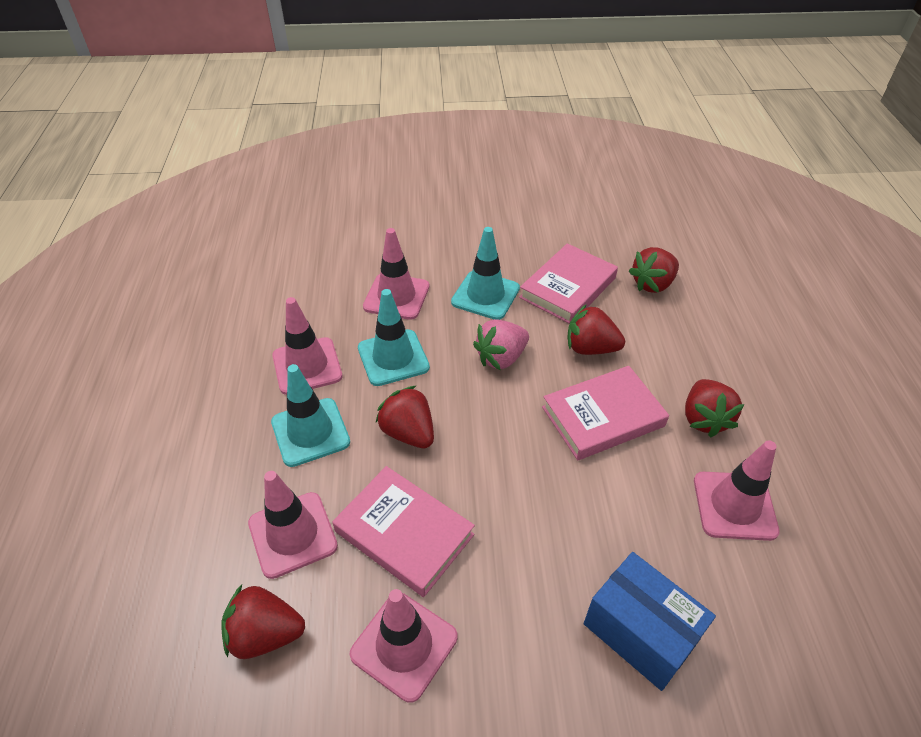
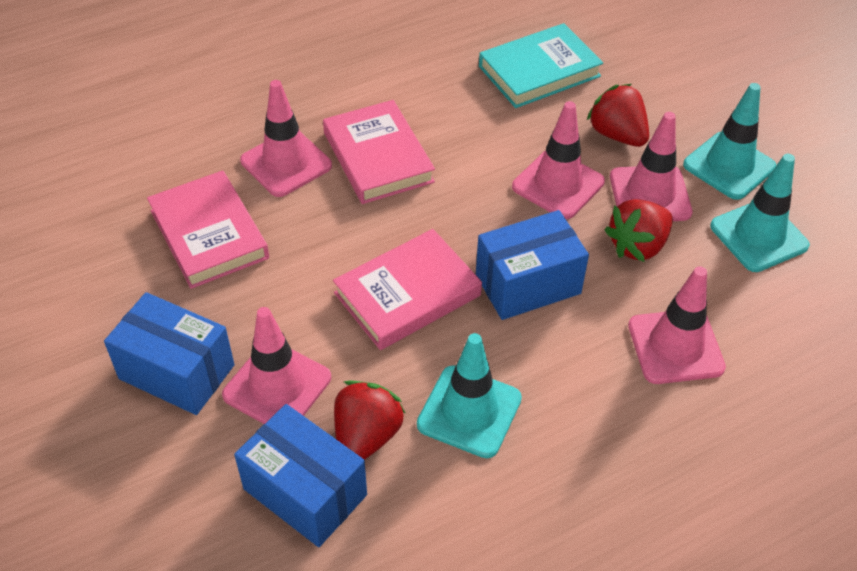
blue box: [584,552,716,691] = 1 -> [104,292,235,415] [234,404,367,547] [476,210,589,320] = 3
pink strawberry: [473,319,529,370] = 1 -> none = 0
red strawberry: [221,584,305,659] [376,386,434,449] [567,304,625,355] [629,247,679,293] [685,379,745,437] = 5 -> [334,381,405,460] [587,84,649,147] [605,199,673,262] = 3
turquoise book: none = 0 -> [479,23,603,108] = 1

